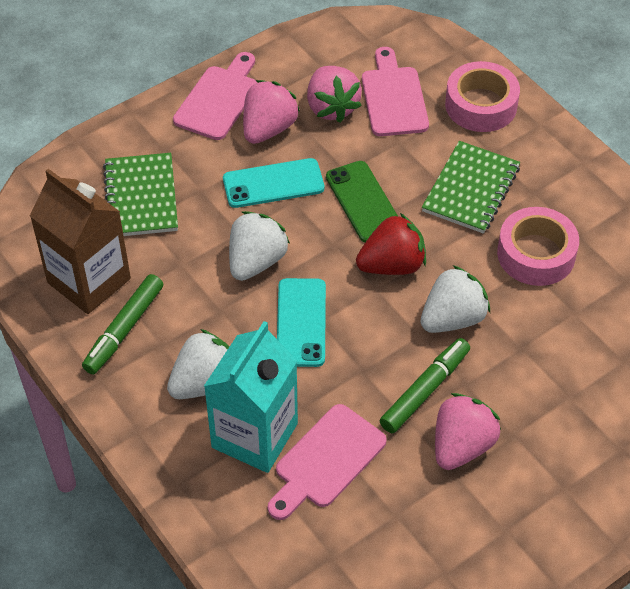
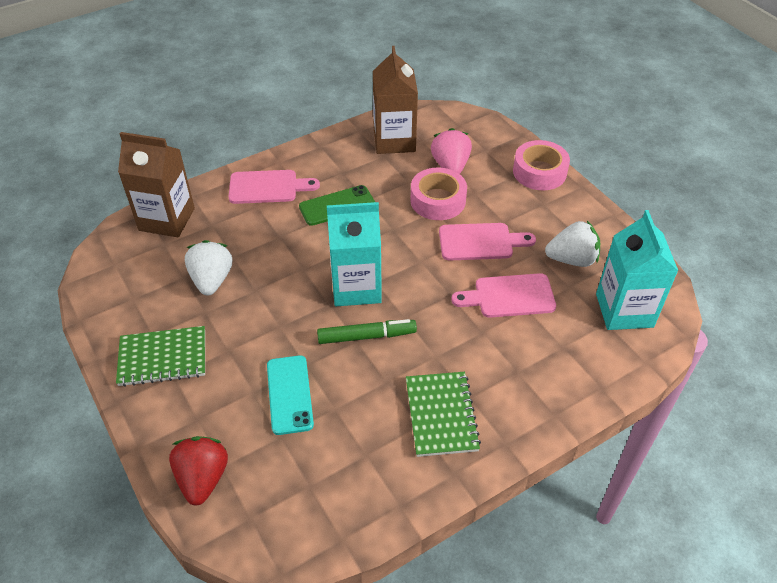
brown carton: [30,169,131,314] = 1 -> [118,132,195,237] [373,46,418,154] = 2
green marker: [82,274,163,374] [380,338,470,433] = 2 -> [317,319,417,344] = 1
pink strawberry: [243,80,300,144] [307,66,362,123] [435,393,501,470] = 3 -> [431,128,472,174] = 1
turquoise carton: [204,321,298,473] = 1 -> [327,202,382,306] [596,210,678,330] = 2
turquoise phone: [223,158,324,208] [277,278,326,367] = 2 -> [267,355,314,435] = 1
white strawberry: [167,329,229,399] [229,211,290,281] [421,265,490,333] = 3 -> [185,240,232,296] [545,221,600,267] = 2

